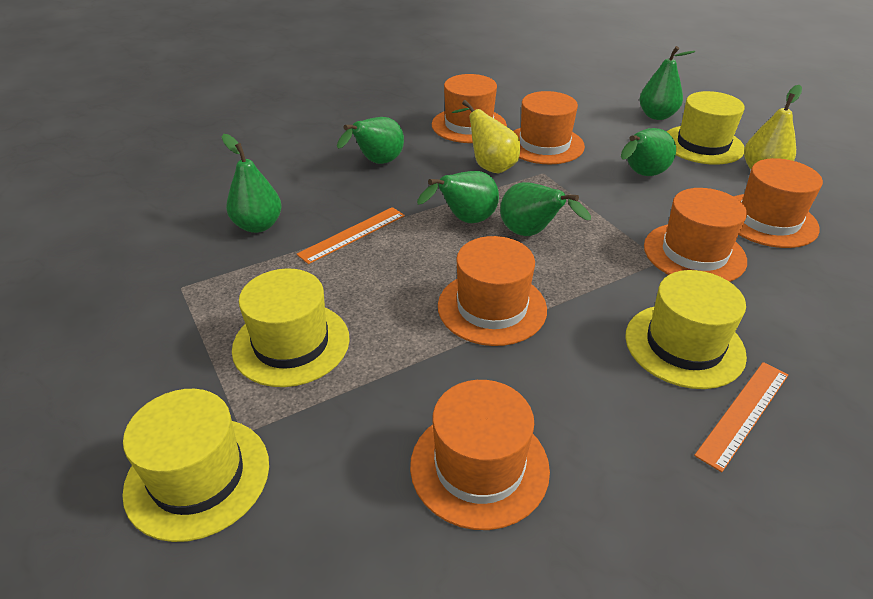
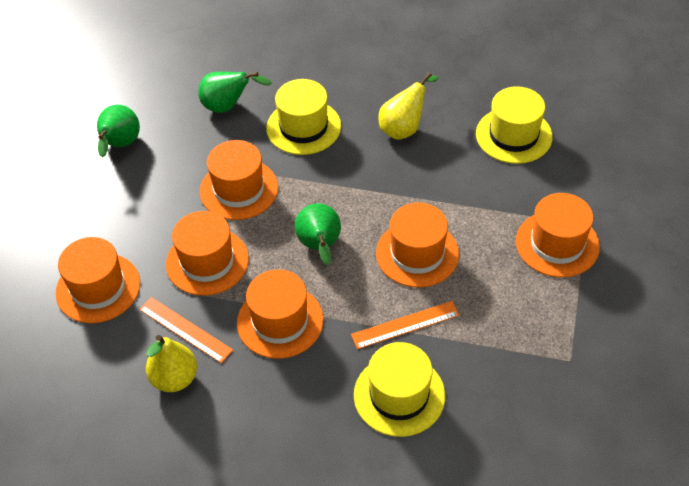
green pear: [222,134,282,233] [337,117,404,164] [417,171,499,223] [500,182,591,236] [621,128,676,176] [640,46,695,120] = 6 -> [97,105,140,157] [198,72,272,113] [295,203,341,265] = 3
yellow hat: [122,389,269,542] [232,268,350,387] [625,270,747,389] [667,91,745,165] = 4 -> [266,79,341,155] [354,342,445,437] [476,86,553,164] = 3

